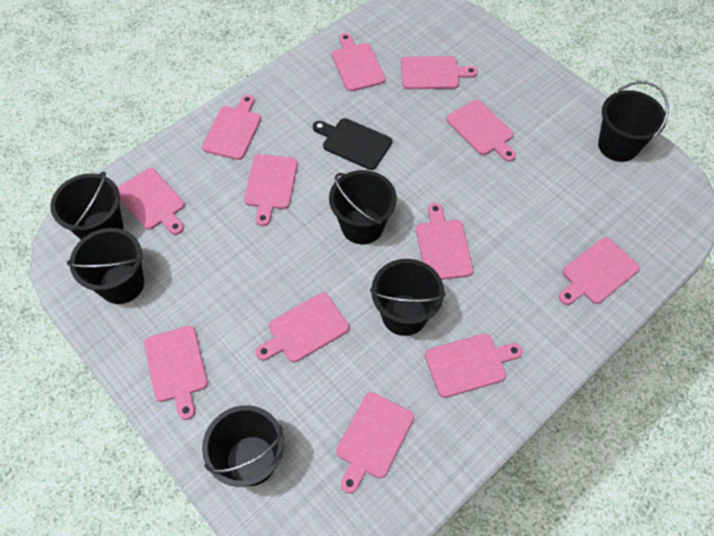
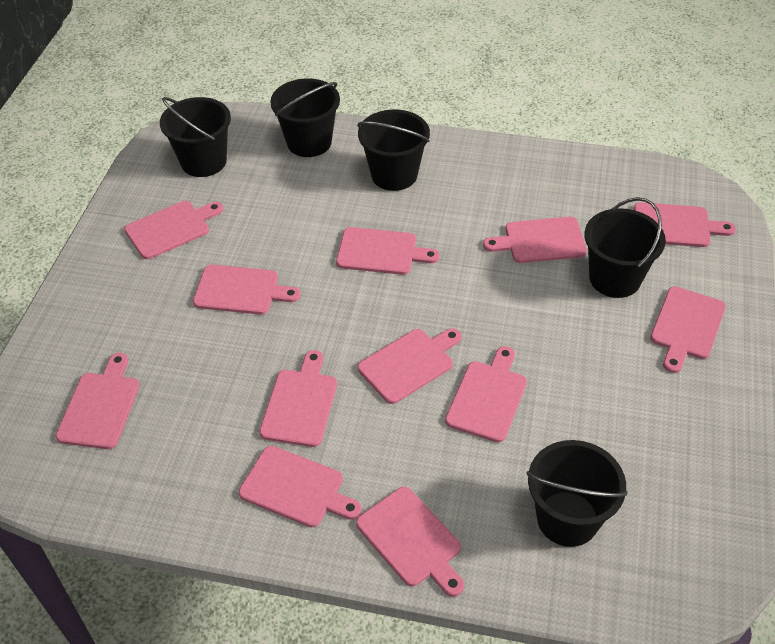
black bucket: [50,172,123,240] [67,228,144,304] [202,405,284,487] [329,170,397,244] [370,259,446,336] [598,81,669,162] = 6 -> [160,97,231,177] [270,79,340,157] [357,110,430,191] [526,440,628,547] [584,197,666,298] = 5
black cutting board: [313,118,392,170] = 1 -> none = 0

